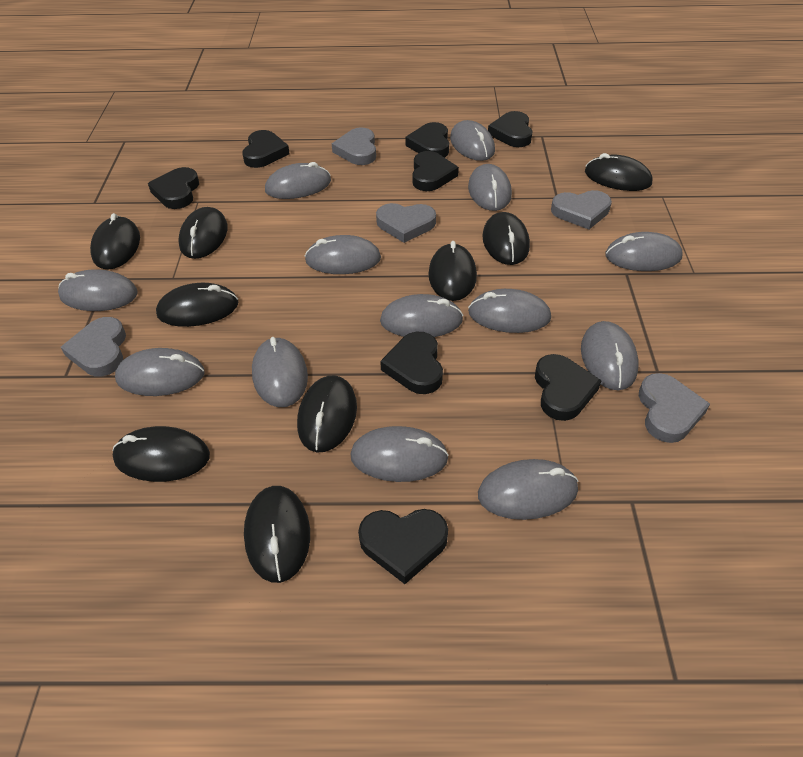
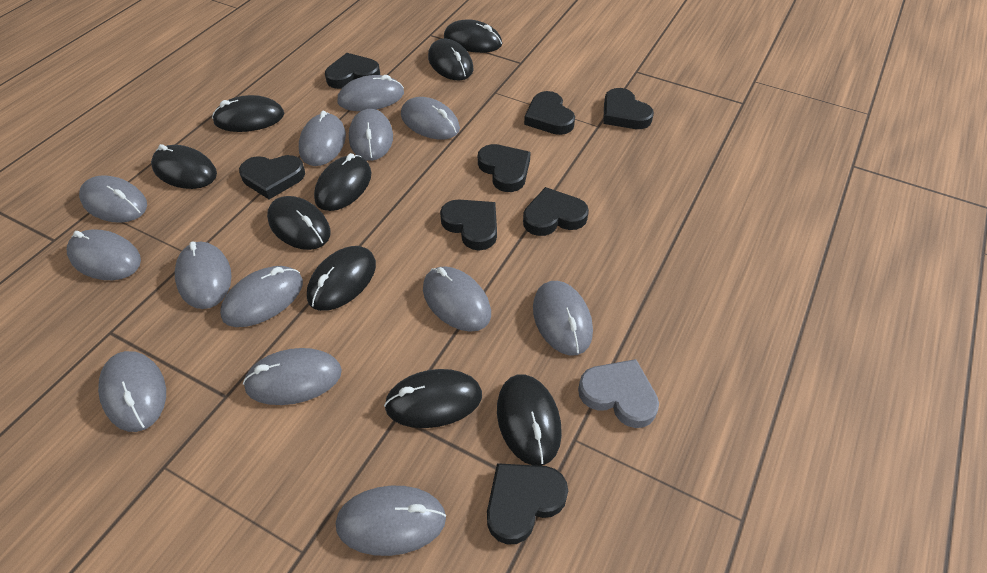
grey heart: [61,317,126,377] [332,128,376,165] [376,203,436,243] [551,190,612,229] [639,373,710,443] = 5 -> [578,359,659,428] = 1

